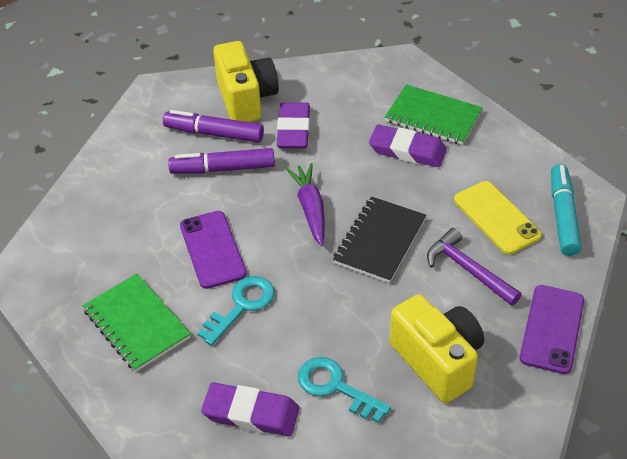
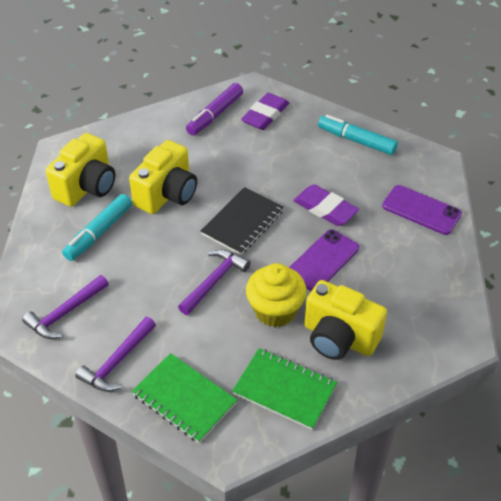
purple carrot: [286,163,325,246] = 1 -> none = 0
purple eraser: [201,382,300,437] [277,102,310,148] [369,125,447,167] = 3 -> [241,93,289,130] [293,184,359,226] = 2
purple hammer: [427,228,522,306] = 1 -> [22,275,109,339] [75,317,156,392] [178,250,250,315] = 3
purple marker: [163,110,264,143] [168,148,275,174] = 2 -> [186,83,243,135] = 1
turquoise key: [197,276,275,346] [298,357,391,423] = 2 -> none = 0
turquoise marker: [551,164,582,256] = 1 -> [62,194,132,261] [318,115,398,155] = 2
yellow camera: [213,41,279,122] [390,294,484,403] = 2 -> [46,133,115,207] [129,140,197,214] [304,280,387,360] = 3
yellow cupcake: none = 0 -> [246,263,307,327] = 1
yellow phone: [454,181,542,255] = 1 -> none = 0

